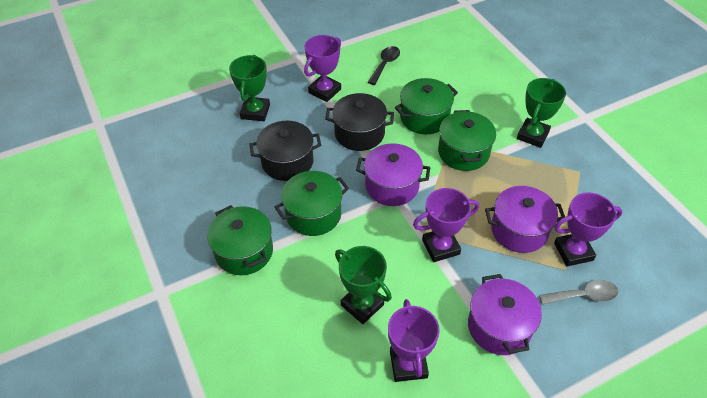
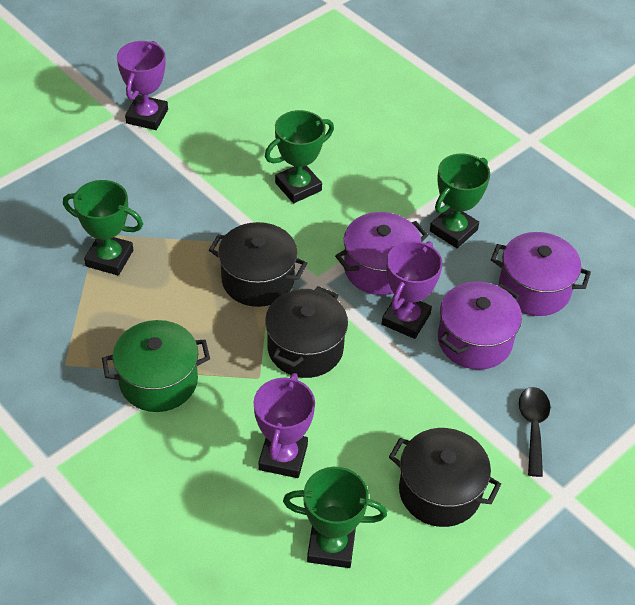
black pot: [250,121,321,181] [325,93,394,151] = 2 -> [209,222,307,307] [265,286,348,378] [389,428,501,527] = 3
green pot: [207,205,273,275] [275,171,349,236] [395,78,458,134] [438,110,496,171] = 4 -> [102,320,210,412] = 1
green trophy: [229,55,270,121] [335,246,392,324] [517,78,566,148] = 3 -> [63,180,143,275] [265,110,334,203] [283,467,387,568] [430,154,490,248] = 4
grey spoon: [539,280,618,305] = 1 -> none = 0
purple trophy: [304,35,341,102] [388,299,440,382] [413,188,479,262] [554,192,623,266] = 4 -> [117,41,168,130] [253,373,315,478] [382,241,443,339] = 3

